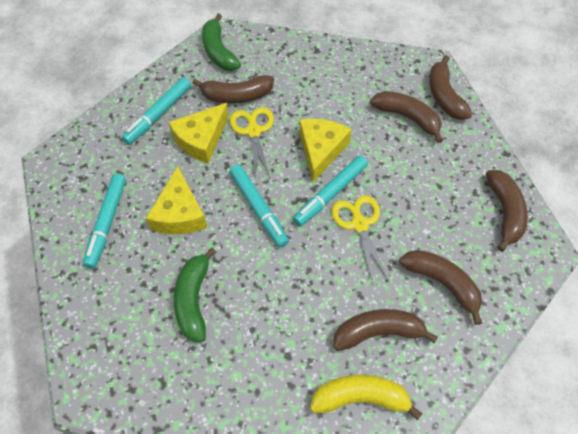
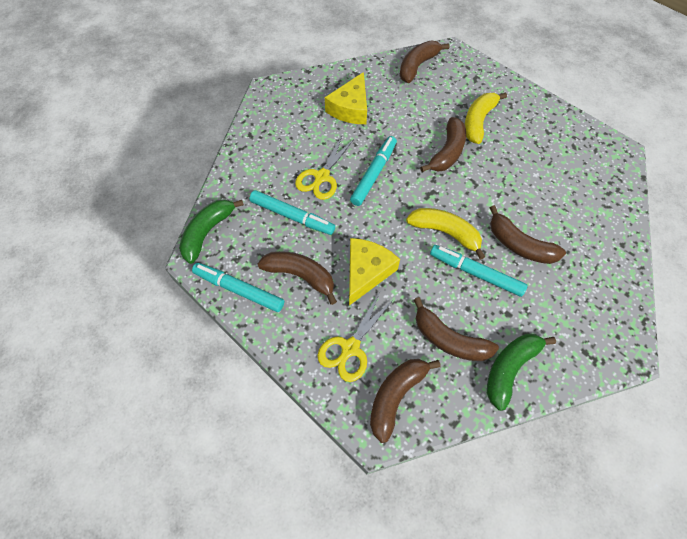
yellow banana: [310,375,423,420] = 1 -> [406,208,485,260] [465,92,507,144] = 2
yellow cheese: [146,166,207,234] [168,103,229,164] [299,119,352,182] = 3 -> [325,72,367,124] [349,238,400,306] = 2

